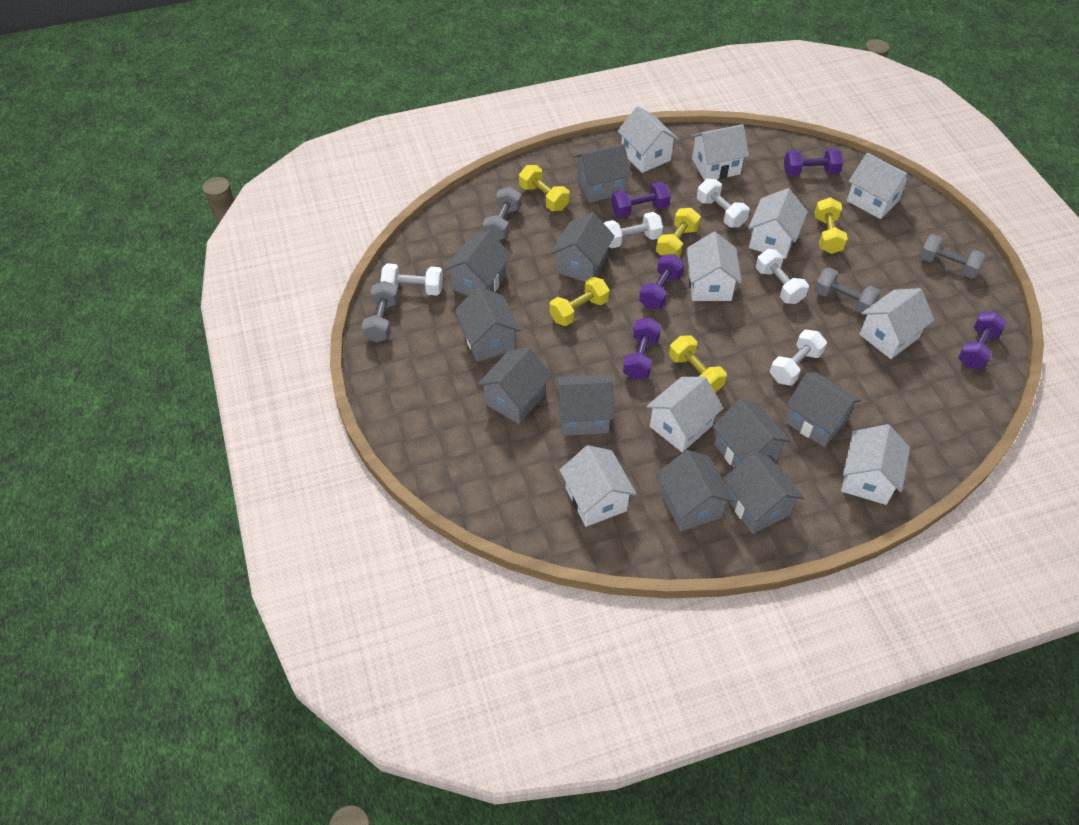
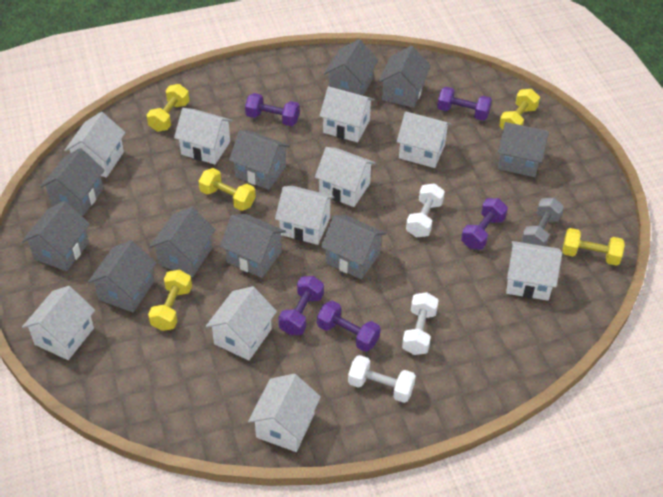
grey dumbbell: [361,281,399,343] [483,187,521,240] [814,267,881,313] [919,234,986,279] = 4 -> [521,198,564,246] = 1
white dumbbell: [381,263,443,296] [604,212,663,248] [697,179,750,228] [756,249,809,304] [770,330,827,386] = 5 -> [348,355,416,403] [402,292,439,355] [406,183,445,237] = 3
white house: [560,445,636,527] [617,106,679,173] [646,377,724,452] [687,232,742,301] [691,124,749,181] [748,188,808,259] [841,424,910,505] [847,153,912,219] [859,288,935,359] = 9 -> [22,286,95,360] [64,112,126,178] [174,108,233,165] [206,286,277,361] [248,374,321,452] [275,186,334,245] [315,147,375,207] [320,86,375,143] [397,112,451,168] [506,241,562,301] = 10

